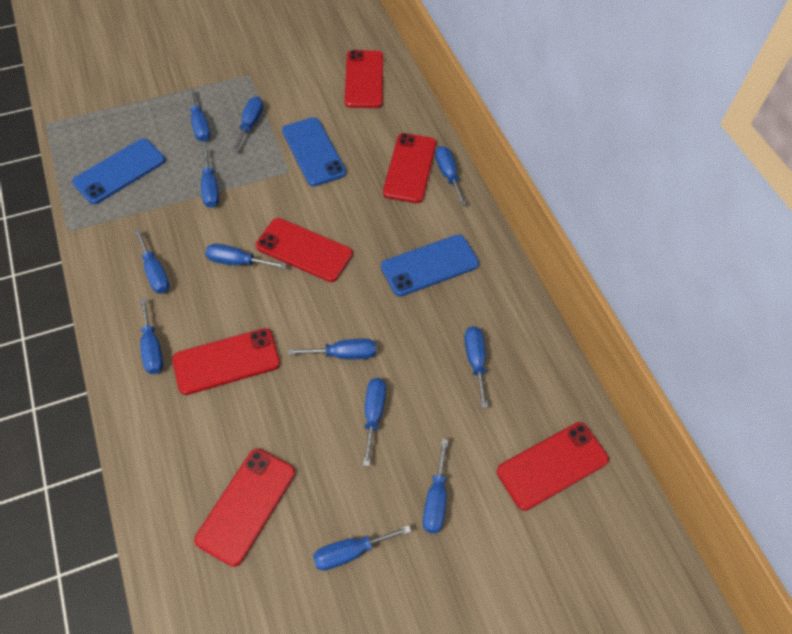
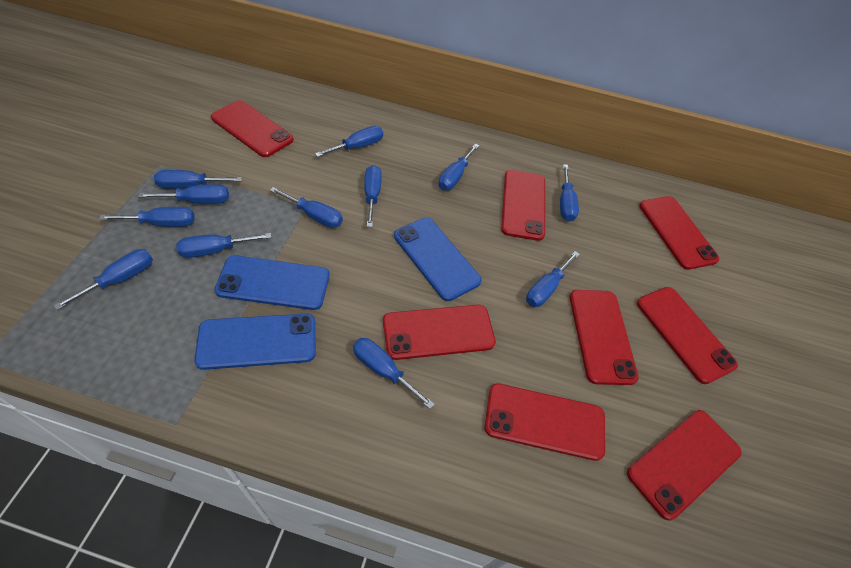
red phone: [172,328,280,395] [194,449,295,567] [256,218,353,282] [345,50,383,108] [383,133,436,203] [497,422,609,511] = 6 -> [211,100,294,157] [383,305,496,360] [484,383,605,461] [501,170,545,241] [570,290,639,385] [627,410,742,520] [637,287,738,384] [639,196,719,270] = 8

